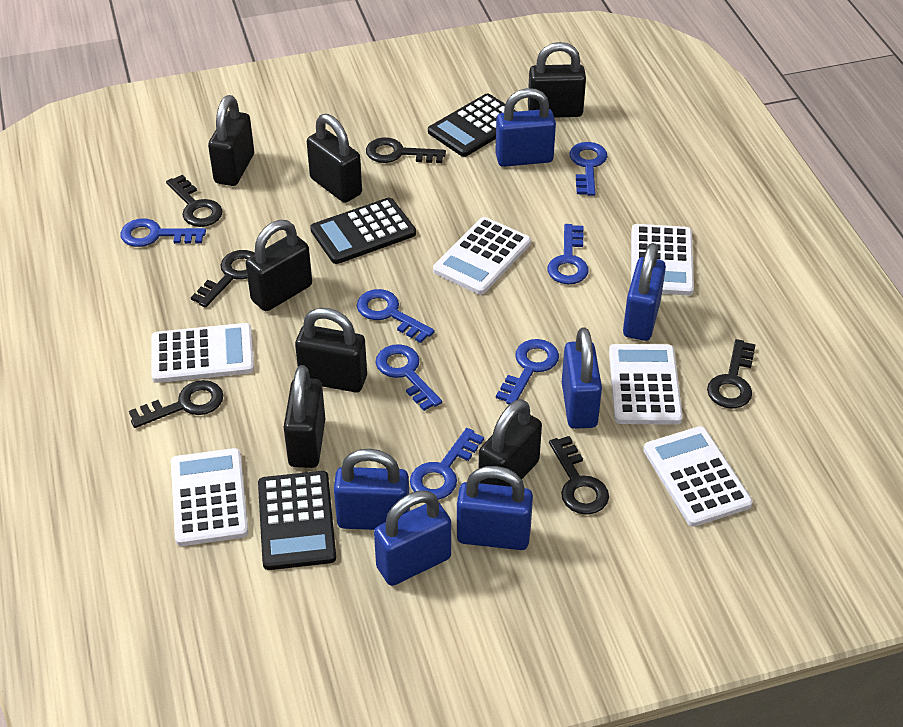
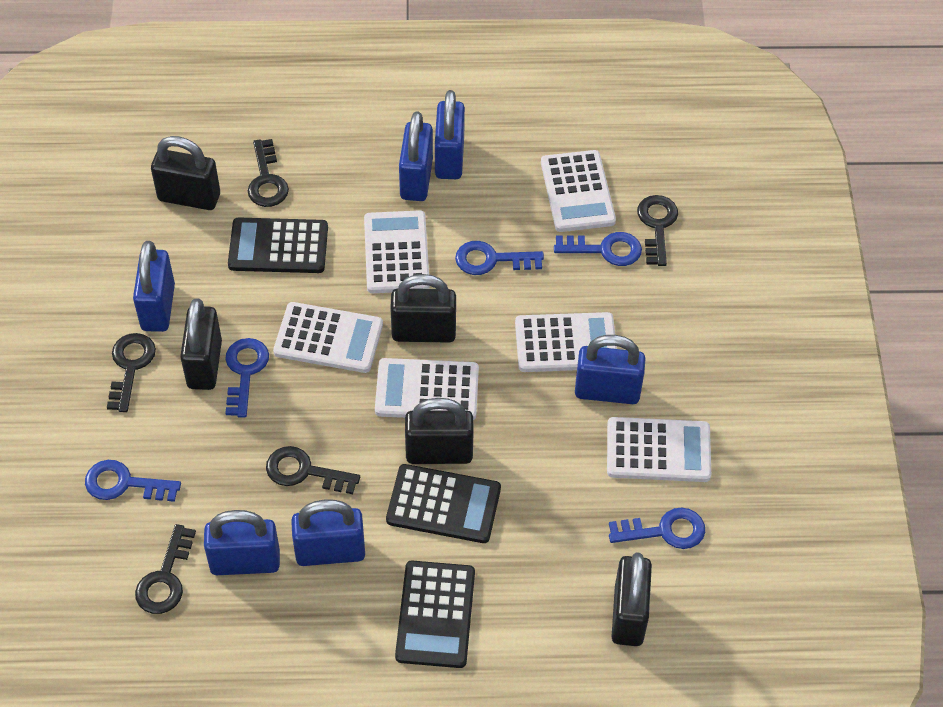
black key: [129,380,223,428] [166,175,222,227] [191,250,255,308] [366,137,446,163] [549,436,609,515] [707,339,756,409] = 6 -> [107,333,156,412] [135,524,196,614] [248,139,289,207] [266,446,360,494] [637,195,678,266] = 5
black padlock: [208,95,254,186] [246,220,312,311] [284,365,325,468] [295,308,367,393] [307,114,362,203] [479,399,542,487] [528,42,586,118] = 7 -> [151,136,220,210] [180,298,222,390] [390,274,456,343] [405,398,474,464] [611,552,652,646] = 5
blue key: [120,219,206,247] [357,289,435,343] [376,344,442,411] [410,428,484,500] [496,339,559,405] [547,224,589,284] [569,142,607,196] = 7 -> [85,460,181,502] [225,338,269,418] [455,241,544,275] [554,232,642,266] [609,507,705,549] = 5

